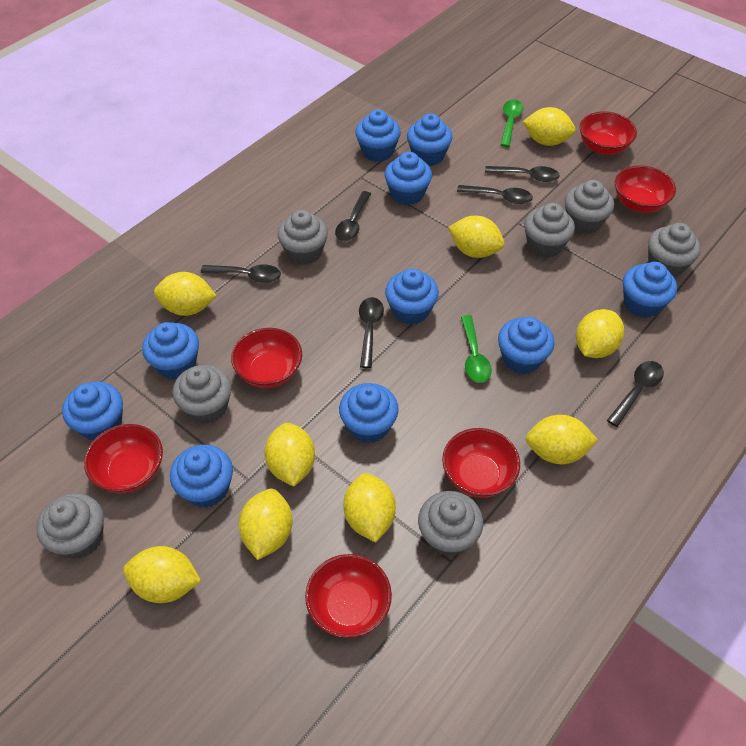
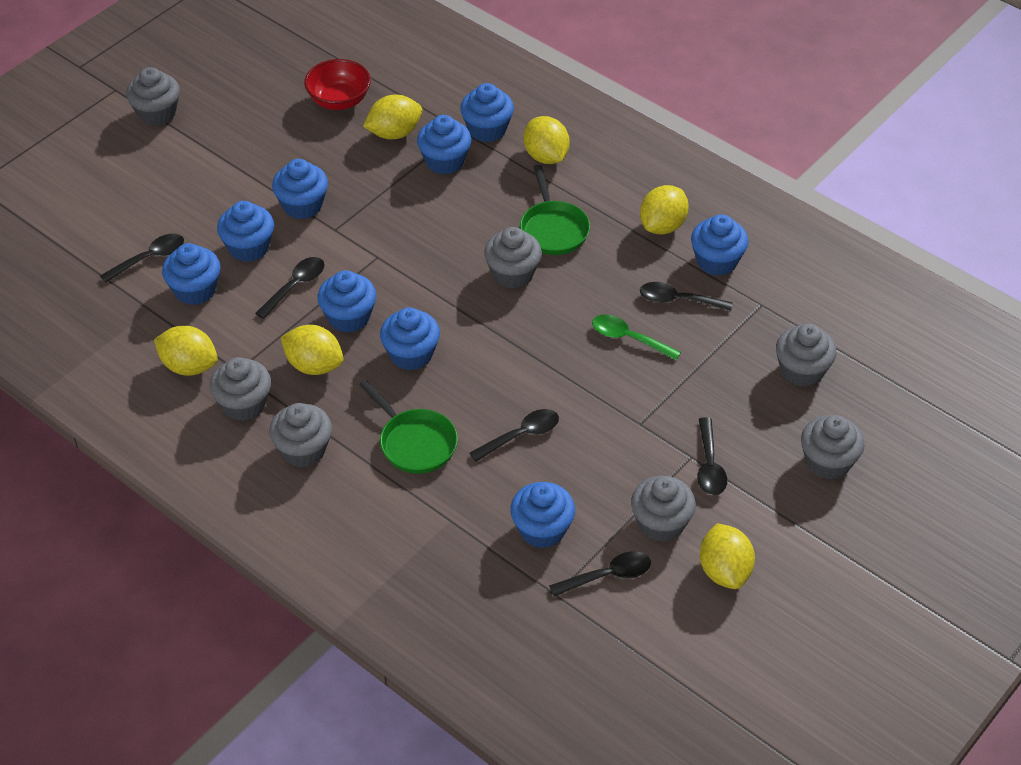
blue cupcake: [62,382,123,441] [142,322,199,380] [170,445,233,508] [339,383,399,443] [355,109,401,162] [385,152,432,205] [385,268,439,325] [407,114,452,166] [498,317,554,374] [623,262,677,318] = 10 -> [162,243,221,305] [217,201,274,262] [272,159,328,219] [317,270,376,333] [380,307,440,370] [417,115,471,174] [460,83,514,142] [510,482,575,548] [691,214,749,276] = 9
green pan: none = 0 -> [359,380,458,474] [520,165,590,255] = 2
green spoon: [461,315,492,383] [500,100,523,147] = 2 -> [592,314,681,360] = 1
red bowl: [84,424,163,493] [231,328,302,388] [305,554,392,638] [442,428,520,498] [579,111,637,155] [615,165,676,213] = 6 -> [304,59,371,110] = 1
yellow lemon: [123,546,201,603] [154,272,217,316] [239,489,293,560] [264,423,315,487] [343,473,396,543] [448,216,505,258] [523,107,576,146] [526,415,598,464] [576,309,624,358] = 9 -> [154,325,218,376] [280,325,344,375] [363,95,422,139] [524,116,570,164] [640,185,689,234] [700,523,755,589] = 6

